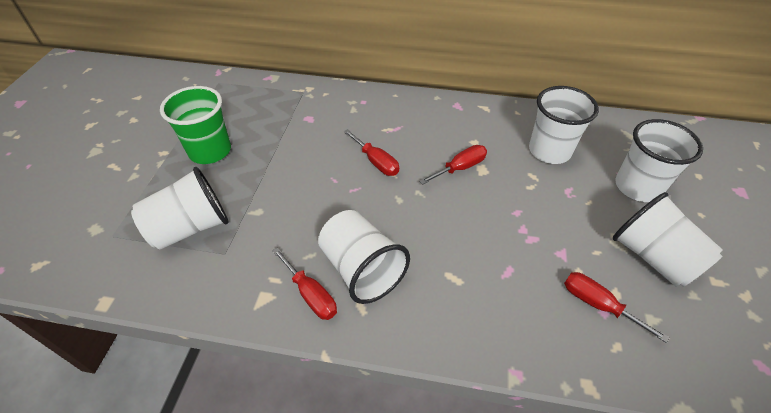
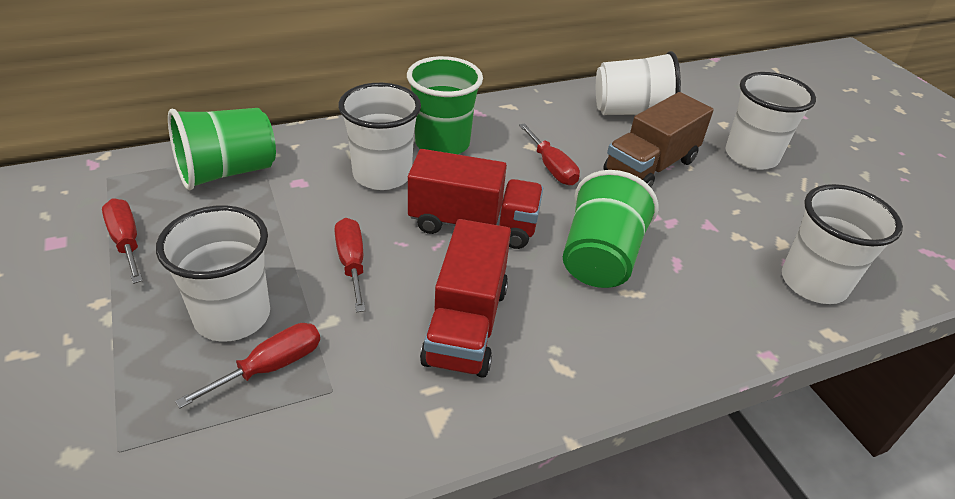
brown truck: none = 0 -> [603,92,714,187] = 1
green cup: [160,86,231,164] = 1 -> [168,108,276,190] [407,56,483,154] [563,170,658,288] = 3
red truck: none = 0 -> [408,149,543,249] [420,219,511,378] = 2

